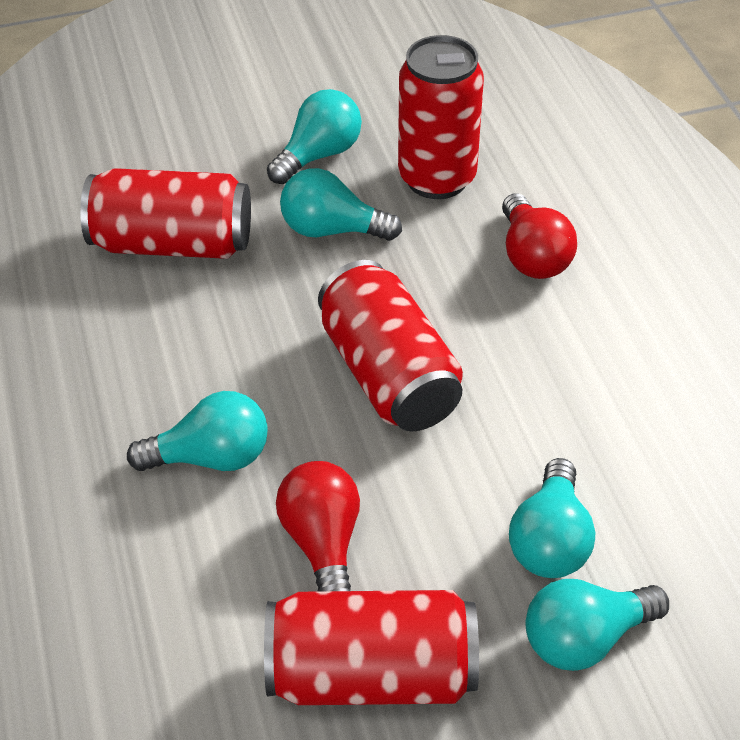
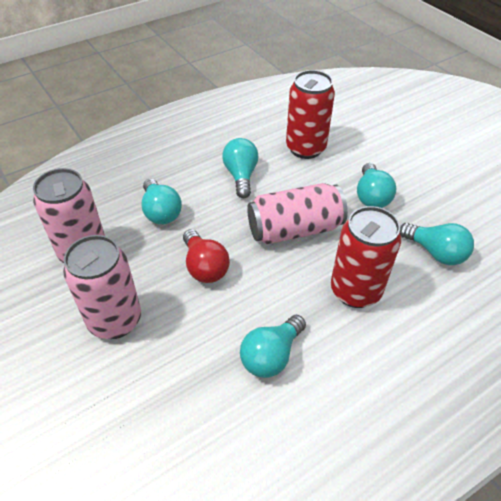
pink can: none = 0 -> [33,168,105,263] [63,235,141,339] [247,183,348,244] = 3
red can: [80,168,251,259] [264,590,479,705] [318,260,463,431] [398,35,484,199] = 4 -> [286,70,335,159] [331,206,401,308] = 2
red light bulb: [276,461,360,592] [502,193,577,279] = 2 -> [183,229,230,283] = 1

